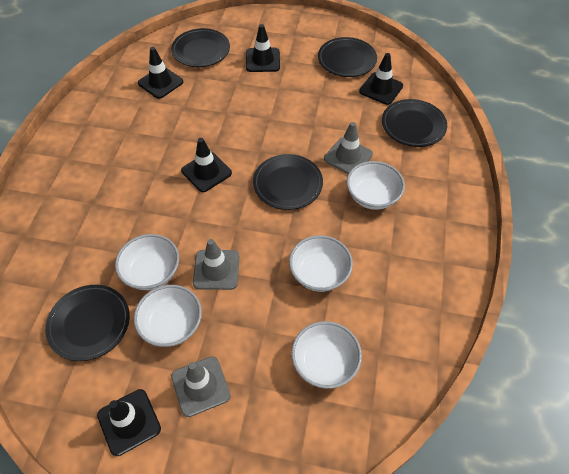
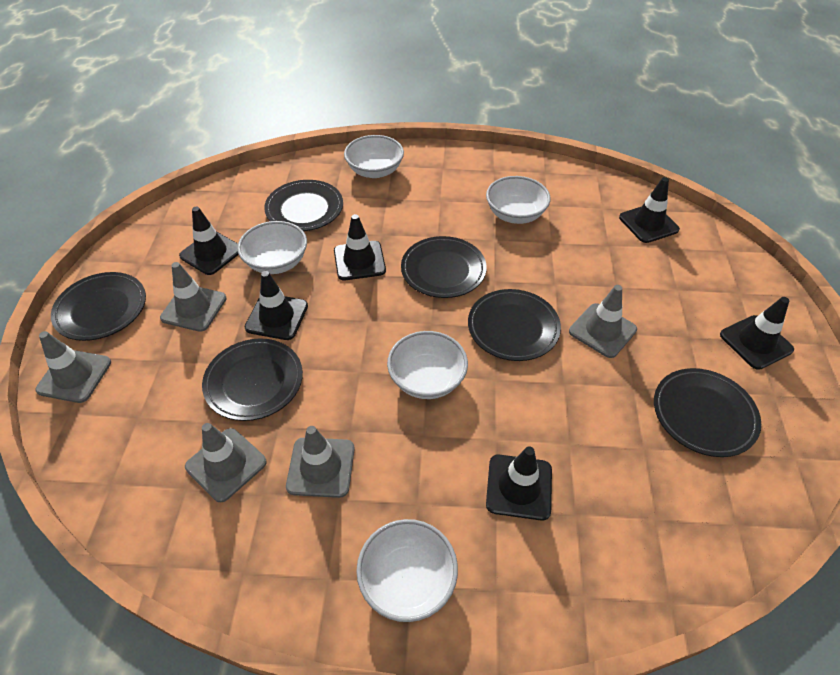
black plate: [45,285,130,361] [171,28,230,67] [253,154,323,210] [318,37,377,77] [382,99,447,147] = 5 -> [51,272,146,341] [202,338,303,421] [264,180,343,231] [401,236,487,298] [468,289,561,361] [654,368,761,457] = 6
black traffic cone: [97,389,161,456] [138,47,183,99] [181,138,232,192] [246,24,280,72] [359,53,403,105] = 5 -> [179,207,239,275] [245,271,308,340] [334,214,386,280] [486,446,552,521] [619,177,680,243] [720,297,794,370] = 6
grey traffic cone: [171,356,231,417] [193,239,239,290] [324,122,373,174] = 3 -> [35,331,111,403] [160,262,227,332] [185,423,267,502] [286,426,355,498] [569,285,637,358] = 5

